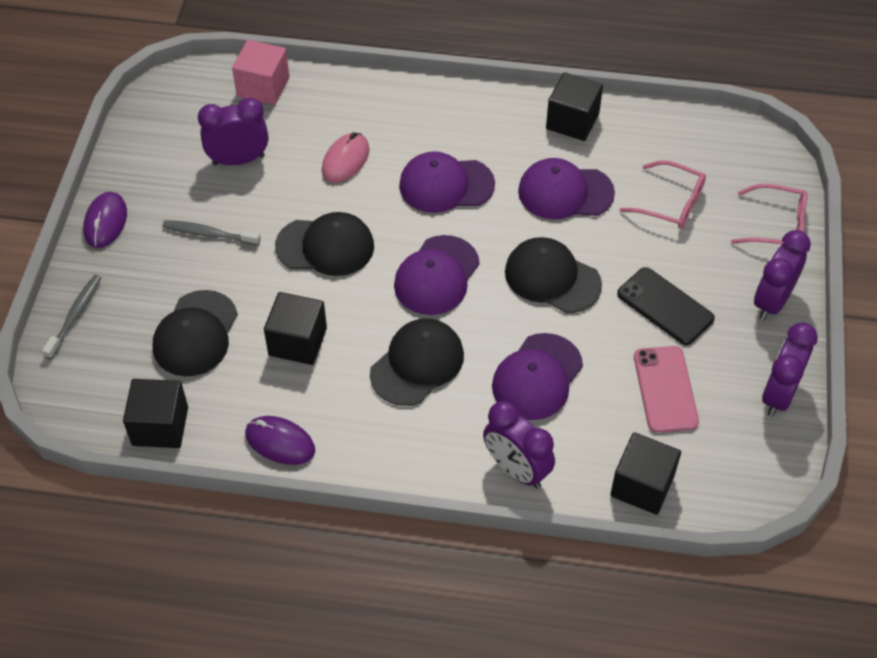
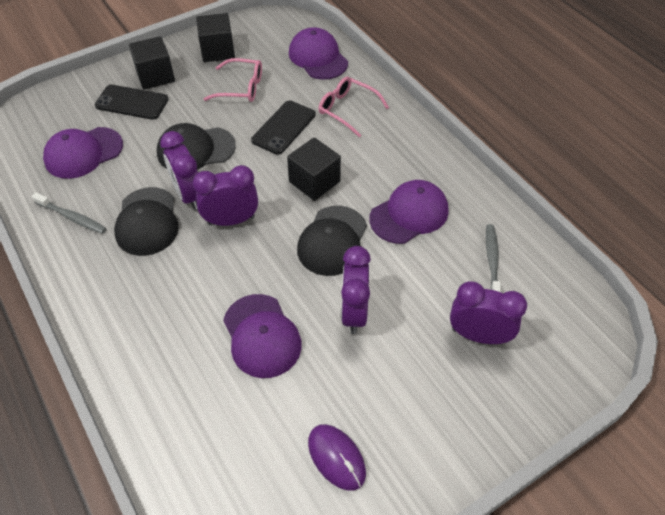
black cap: [153,290,238,377] [275,212,374,276] [370,319,464,406] [505,237,602,313] = 4 -> [114,187,179,256] [157,123,236,170] [297,206,367,276] = 3
black cube: [123,379,188,448] [264,292,327,365] [546,72,603,141] [610,432,681,515] = 4 -> [129,36,175,90] [196,13,235,62] [287,137,341,201] = 3
black phone: [617,267,715,345] = 1 -> [95,85,169,120] [251,101,316,155] = 2
pink cube: [232,40,289,105] = 1 -> none = 0
pink mouse: [322,132,369,183] = 1 -> none = 0
pink phone: [634,346,699,433] = 1 -> none = 0
purple mouse: [83,192,127,248] [245,416,315,465] = 2 -> [308,424,366,491] = 1

